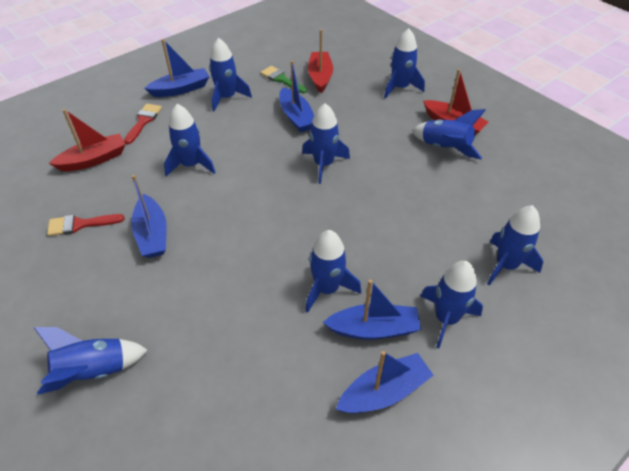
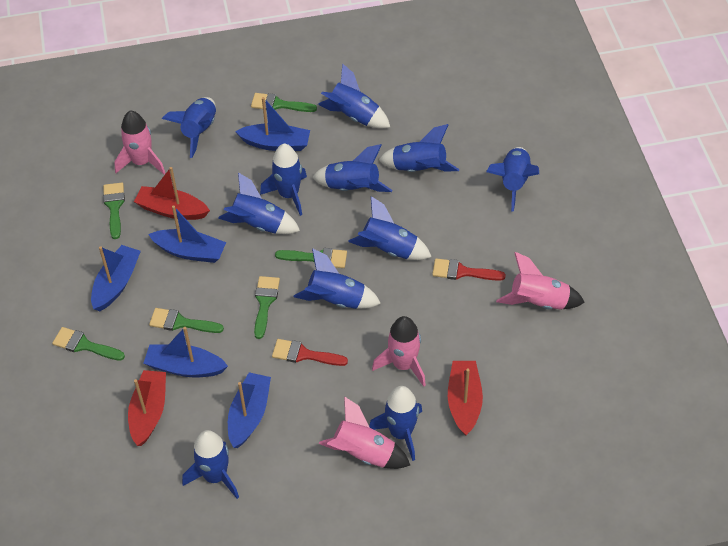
blue rocket: [34,327,148,395] [164,104,216,177] [209,38,252,111] [302,103,350,184] [305,230,361,313] [384,28,425,99] [412,109,486,159] [421,261,483,348] [487,205,543,286] = 9 -> [162,97,216,158] [182,430,239,499] [218,172,300,234] [260,144,307,216] [294,248,381,309] [312,144,392,192] [318,64,390,129] [348,196,432,260] [369,386,422,461] [379,124,459,172] [486,147,539,212] = 11
green brush: [260,66,307,93] = 1 -> [52,327,125,361] [103,183,125,239] [149,308,224,333] [251,93,317,112] [254,276,280,339] [275,248,347,268] = 6
pink rocket: none = 0 -> [114,110,165,174] [319,396,410,469] [372,316,426,387] [496,252,585,310] = 4

